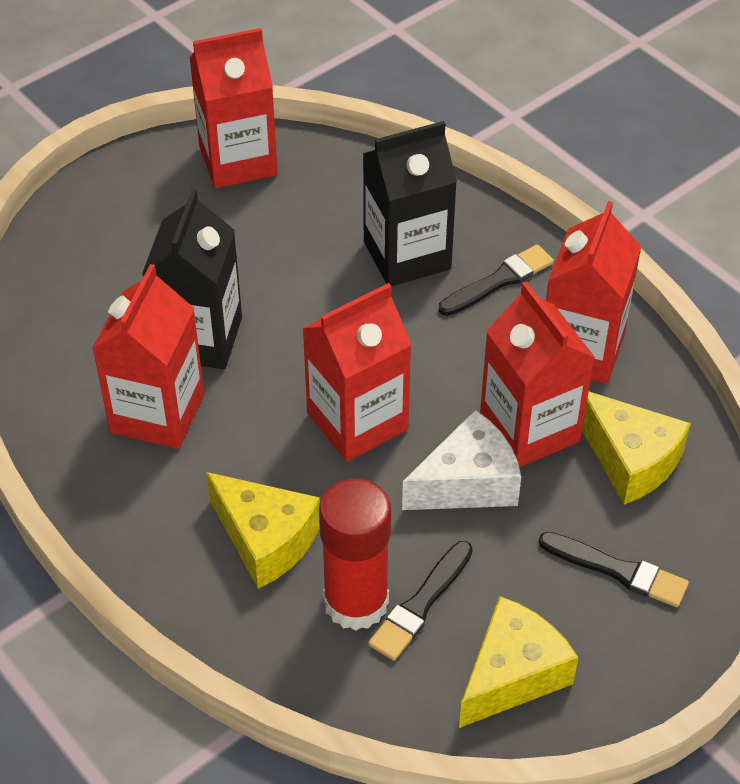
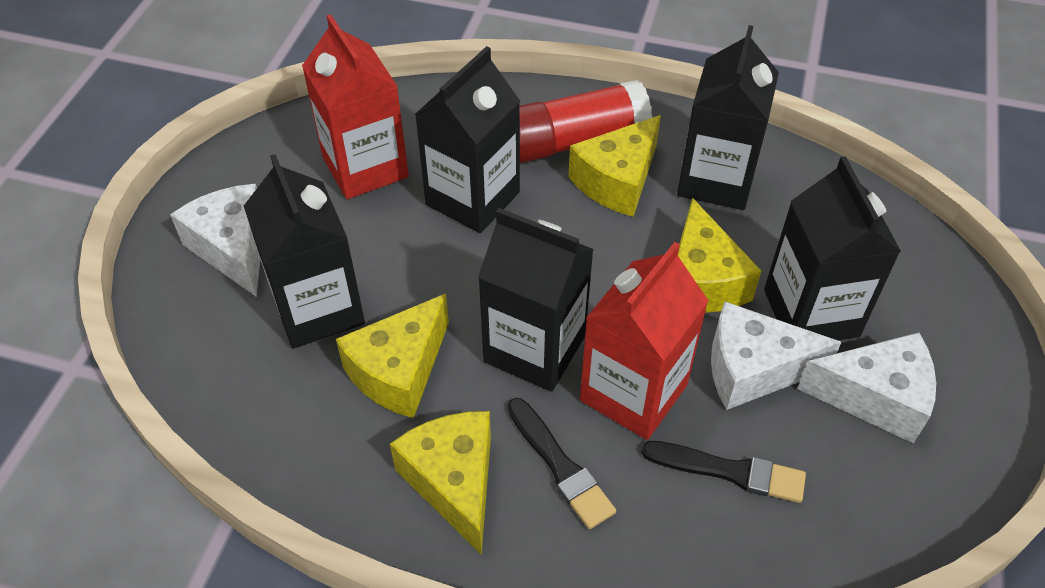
black brush: [368,541,473,661] [439,244,554,316] [539,532,689,607] = 3 -> [508,398,616,529] [642,441,806,503] = 2
black carton: [142,189,242,369] [363,121,457,287] = 2 -> [244,154,365,348] [415,46,520,233] [478,208,594,392] [677,25,779,210] [764,156,901,340] = 5
red carton: [92,264,204,449] [190,28,278,188] [302,283,412,462] [480,282,595,467] [546,201,641,384] = 5 -> [302,14,409,199] [580,242,709,440] = 2
white cheese: [402,410,521,510] = 1 -> [170,184,260,297] [711,301,841,410] [797,332,936,444] = 3
yellow cheese: [206,472,320,589] [459,596,579,728] [582,392,691,505] = 3 -> [336,294,449,418] [390,411,491,555] [568,115,661,217] [678,198,761,313] = 4

